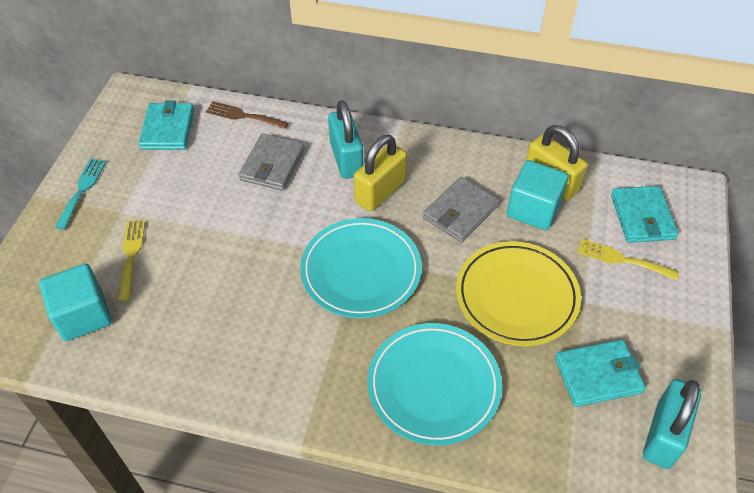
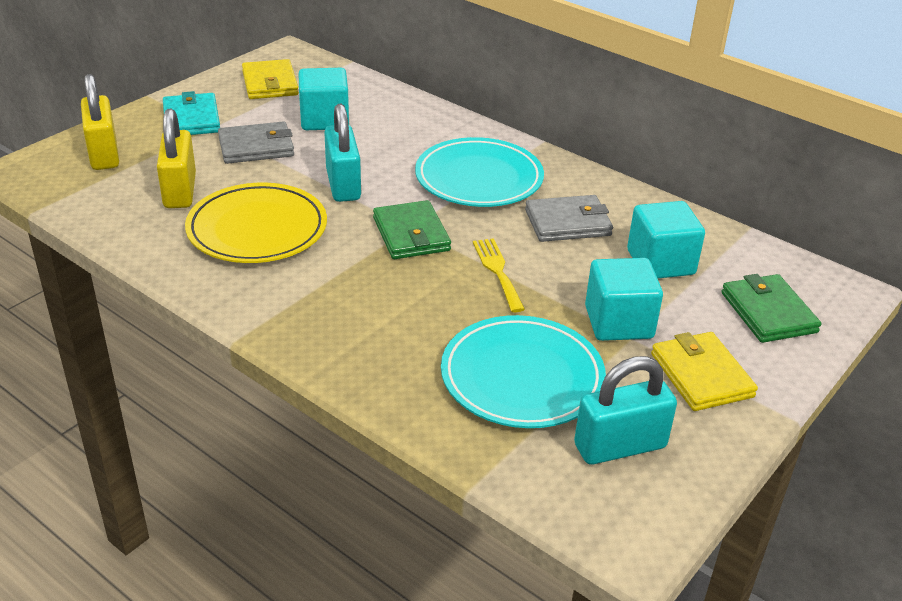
brown fork: [206,101,288,129] = 1 -> none = 0
green wallet: none = 0 -> [373,200,451,259] [722,274,821,343] = 2
turquoise cube: [39,264,112,341] [507,160,569,230] = 2 -> [299,68,349,130] [585,258,663,341] [627,201,705,279] = 3
turquoise fork: [55,158,106,230] = 1 -> none = 0
turquoise wallet: [139,100,194,150] [555,339,646,407] [611,186,678,243] = 3 -> [163,91,220,135] = 1
yellow fork: [118,220,145,302] [577,238,679,280] = 2 -> [473,238,525,312] = 1
yellow wallet: none = 0 -> [242,59,299,99] [651,332,758,411] = 2

